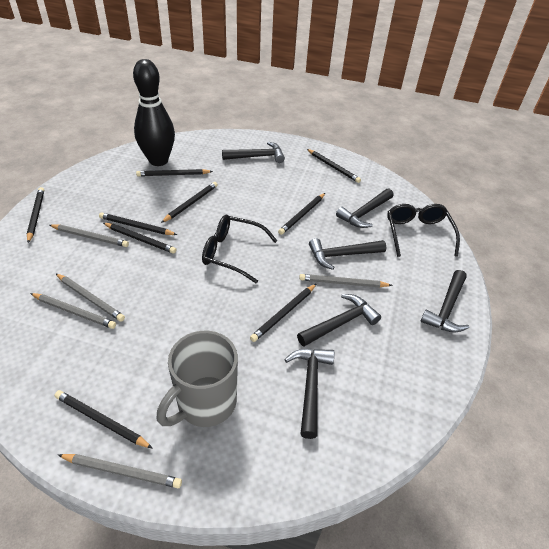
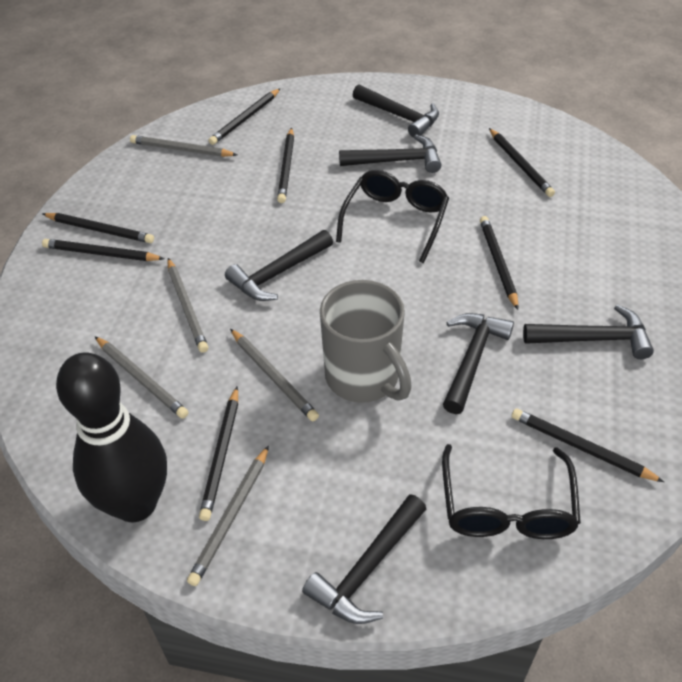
black pencil: [27,187,44,243] [55,390,153,449] [99,212,177,235] [103,223,176,254] [136,169,213,176] [161,182,218,223] [250,284,316,342] [278,193,325,235] [307,149,361,183] = 9 -> [42,213,154,243] [42,239,164,261] [199,386,238,521] [208,88,281,145] [277,128,294,203] [480,216,518,310] [489,128,555,197] [512,409,664,482] = 8

